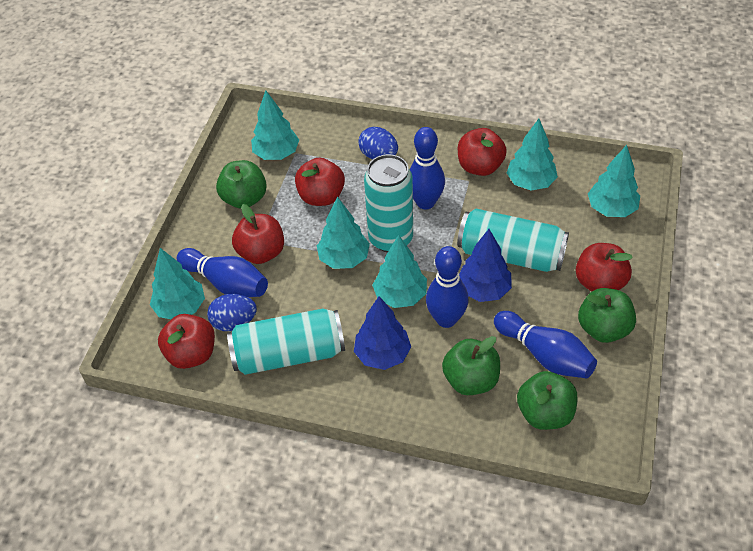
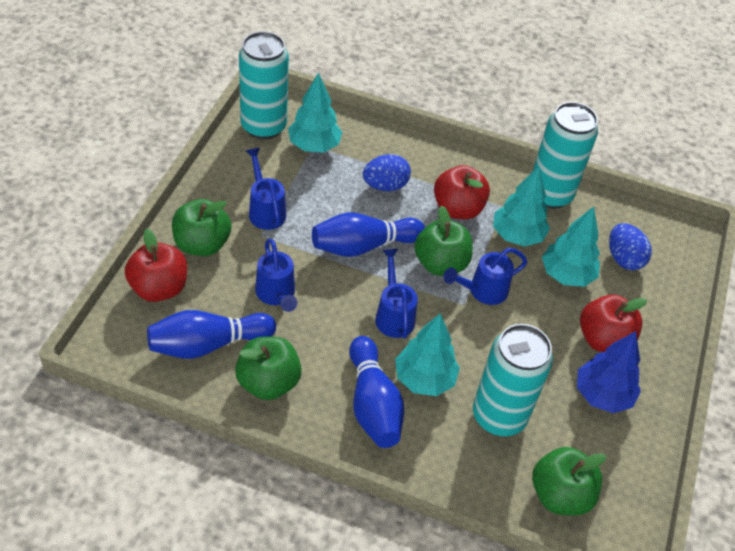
blue bowling pin: [177,248,268,297] [409,127,445,209] [426,246,468,328] [494,311,597,378] = 4 -> [147,310,276,359] [312,212,425,257] [349,336,404,448] = 3
blue tree: [354,296,411,370] [459,229,512,302] = 2 -> [577,331,641,413] = 1
blue watering can: none = 0 -> [246,148,286,230] [255,239,297,312] [375,249,418,339] [444,248,527,305] = 4
red apple: [158,314,215,369] [232,204,284,264] [295,157,345,206] [458,128,507,176] [576,243,633,292] = 5 -> [125,229,187,302] [434,165,490,219] [580,295,647,352] = 3
turquoise tree: [150,248,205,319] [251,90,299,160] [317,197,370,269] [372,235,427,308] [507,119,558,191] [588,145,640,217] = 6 -> [288,72,342,153] [395,313,460,396] [493,166,550,246] [542,206,600,287] = 4

